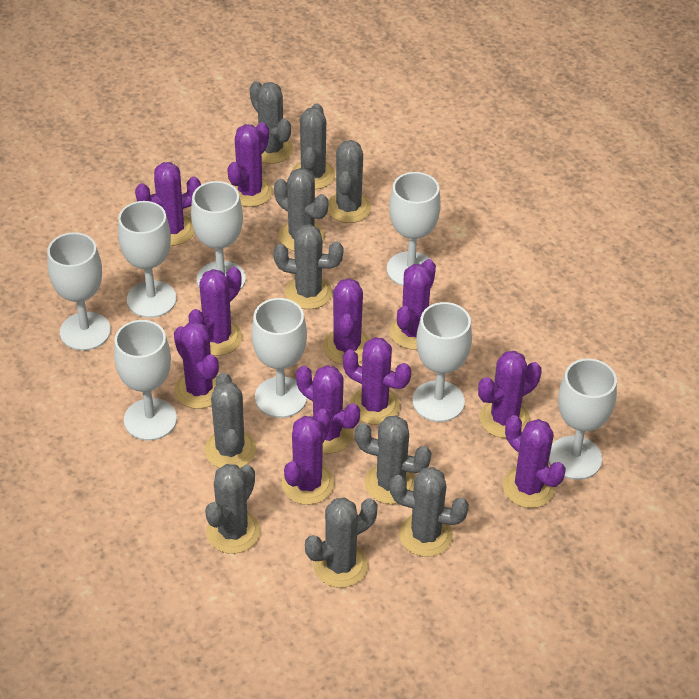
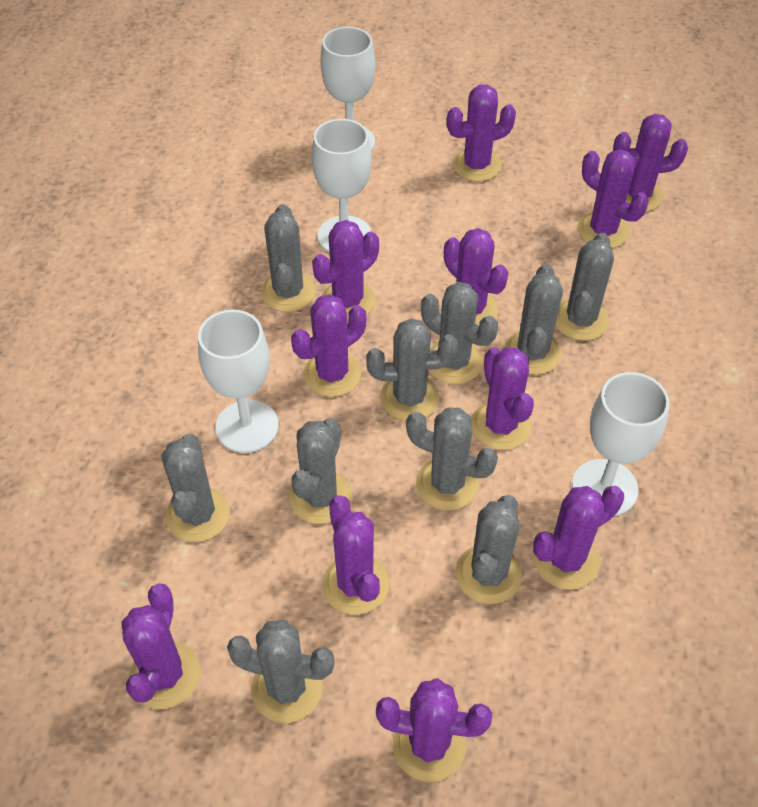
white goblet: [47,232,111,351] [114,320,177,441] [118,201,177,318] [191,181,246,290] [252,298,307,418] [387,172,441,286] [412,302,472,422] [549,359,617,480] = 8 -> [198,309,279,453] [312,119,372,253] [320,27,375,151] [572,372,670,516] = 4

